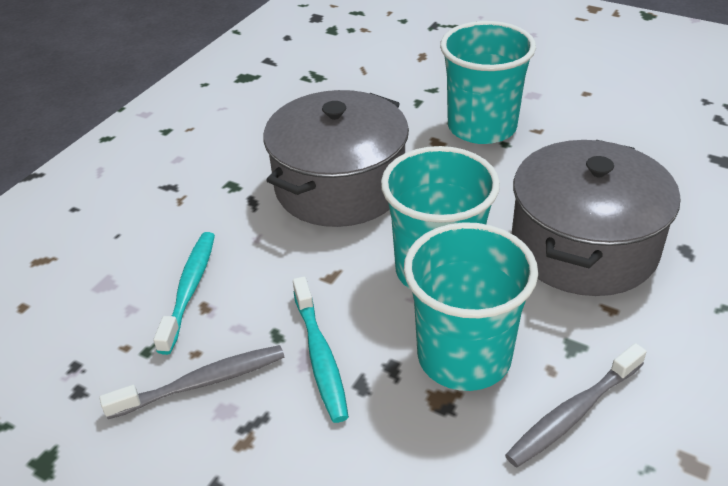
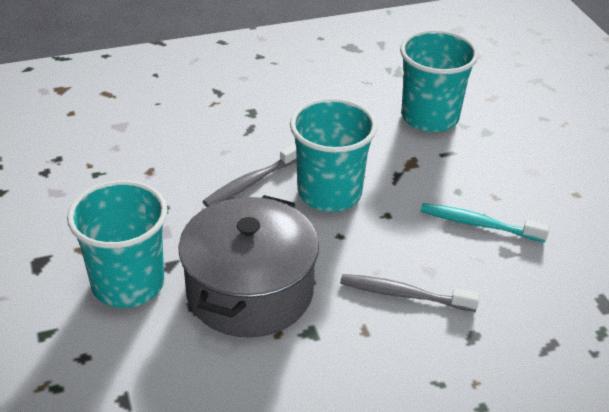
grey pot: [263,90,409,227] [512,140,680,296] = 2 -> [178,195,319,338] = 1
turquoise toothbrush: [153,232,215,355] [293,276,349,423] = 2 -> [421,203,550,242] = 1

